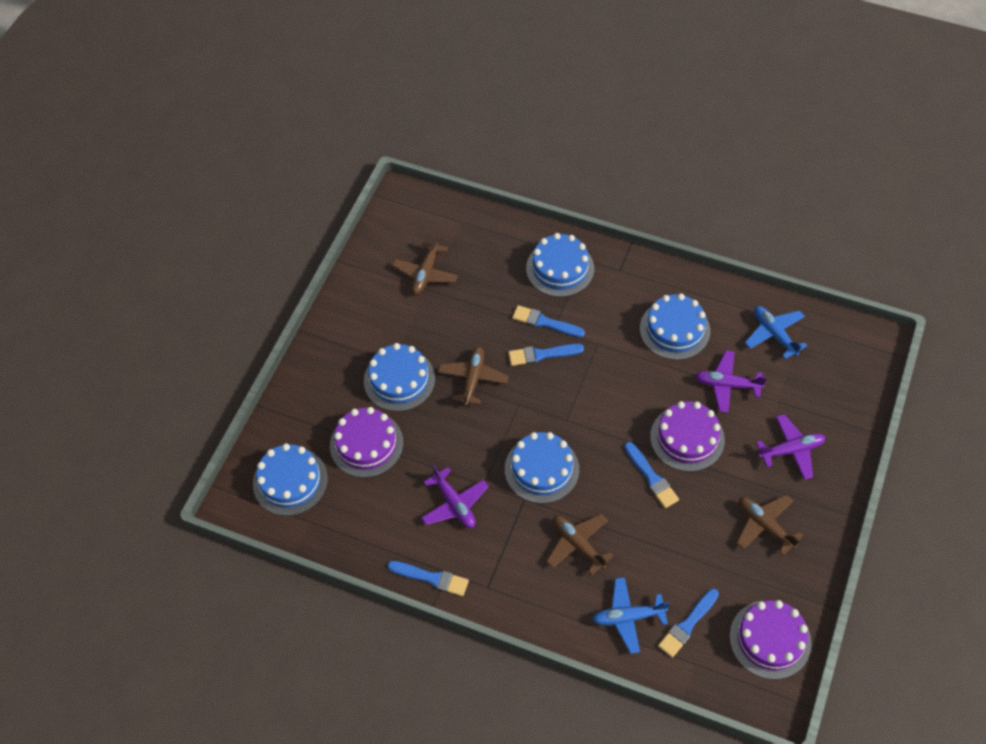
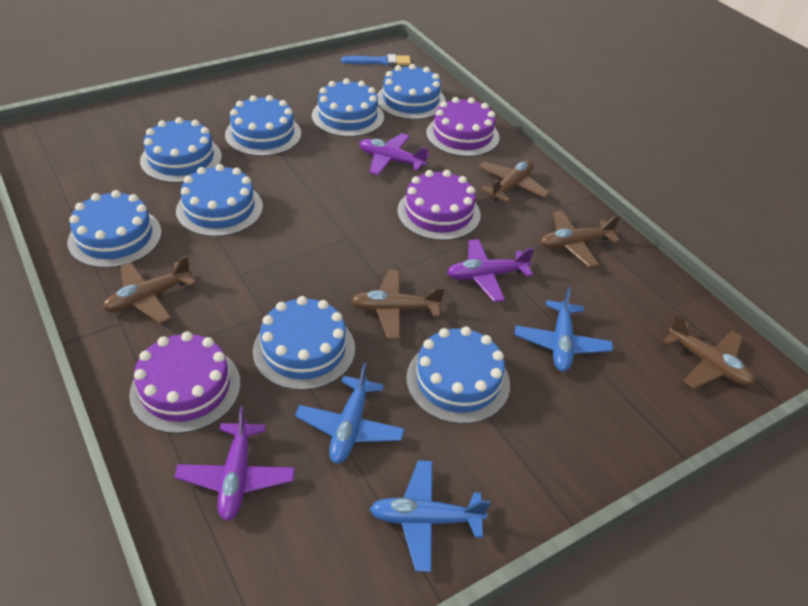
blue brush: [387,561,469,596] [508,344,584,366] [512,305,585,337] [624,442,679,508] [658,589,719,658] = 5 -> [341,54,411,66] = 1
blue cake: [253,443,328,516] [364,343,435,412] [505,432,579,504] [526,233,594,297] [640,294,710,360] = 5 -> [67,190,162,268] [140,117,222,183] [176,164,263,237] [225,95,301,156] [253,296,355,390] [312,78,384,137] [377,64,446,120] [406,327,510,424] = 8
blue plane: [592,577,670,654] [745,306,807,359] = 2 -> [295,363,405,463] [370,460,491,572] [515,287,613,372] = 3
brown plane: [392,234,458,294] [438,347,509,406] [546,514,614,575] [737,495,804,556] = 4 -> [102,256,196,324] [351,270,445,339] [478,160,550,202] [540,211,620,268] [663,314,756,389] = 5

